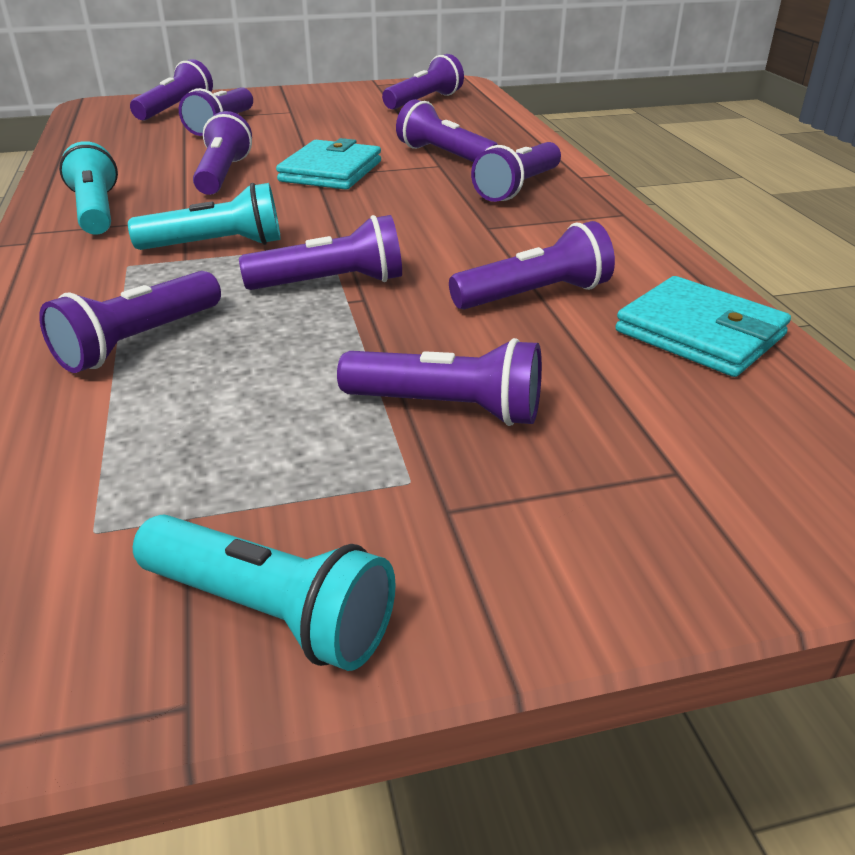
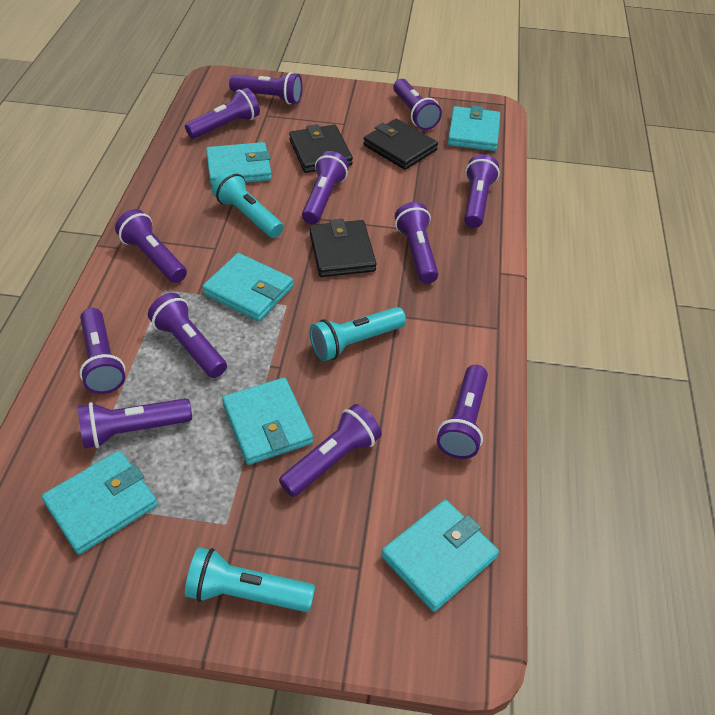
black wallet: none = 0 -> [289,124,353,173] [310,219,377,277] [363,119,438,170] = 3
purple flashlight: [39,271,221,373] [130,59,213,120] [179,87,253,136] [193,111,252,195] [239,215,402,290] [337,338,542,426] [382,54,464,110] [396,99,498,162] [449,221,615,310] [471,142,561,202] = 10 -> [78,398,192,449] [79,308,125,394] [115,209,187,283] [148,293,227,378] [185,88,260,139] [229,72,302,104] [279,404,382,497] [302,151,349,224] [393,79,442,130] [395,202,438,284] [437,365,488,459] [464,154,500,228] = 12
turquoise wallet: [276,138,381,190] [615,276,791,377] = 2 -> [41,451,157,555] [202,253,293,321] [206,142,272,186] [222,378,313,465] [381,500,499,612] [448,105,500,151] = 6

